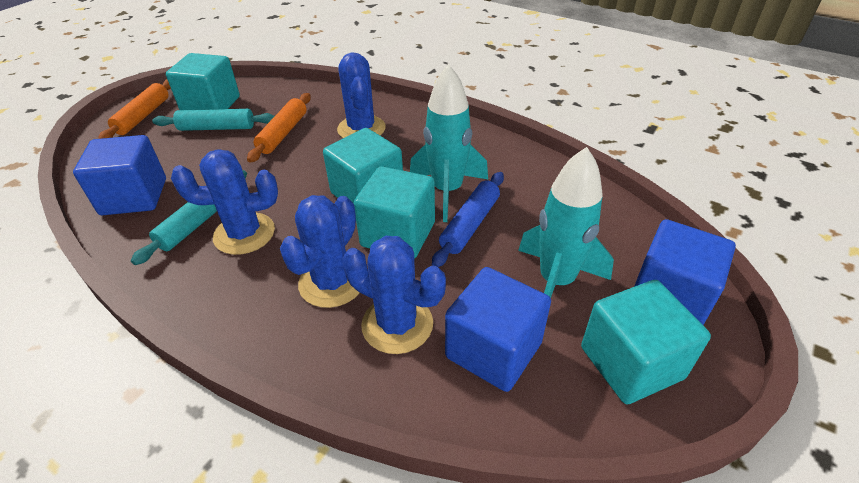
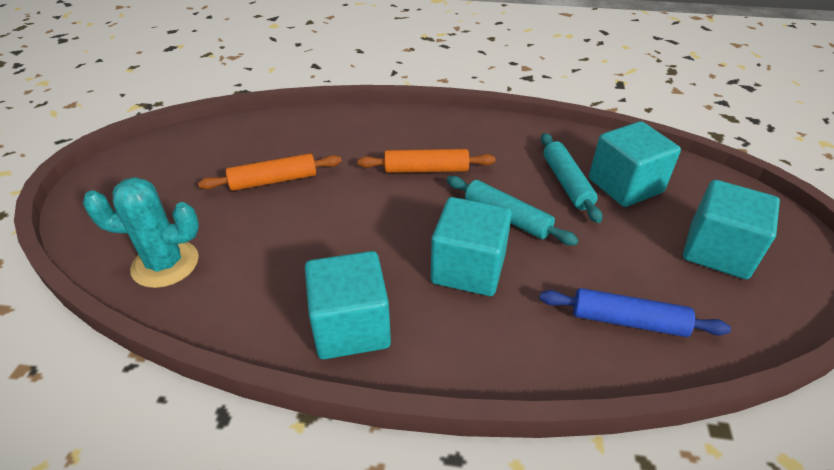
blue cactus: [171,149,278,255] [280,195,359,308] [337,53,386,138] [342,236,446,354] = 4 -> none = 0
blue cube: [73,135,166,215] [445,267,551,392] [634,219,736,325] = 3 -> none = 0
turquoise cactus: none = 0 -> [83,177,199,288] = 1
turquoise rocket: [410,64,488,222] [518,147,614,298] = 2 -> none = 0

